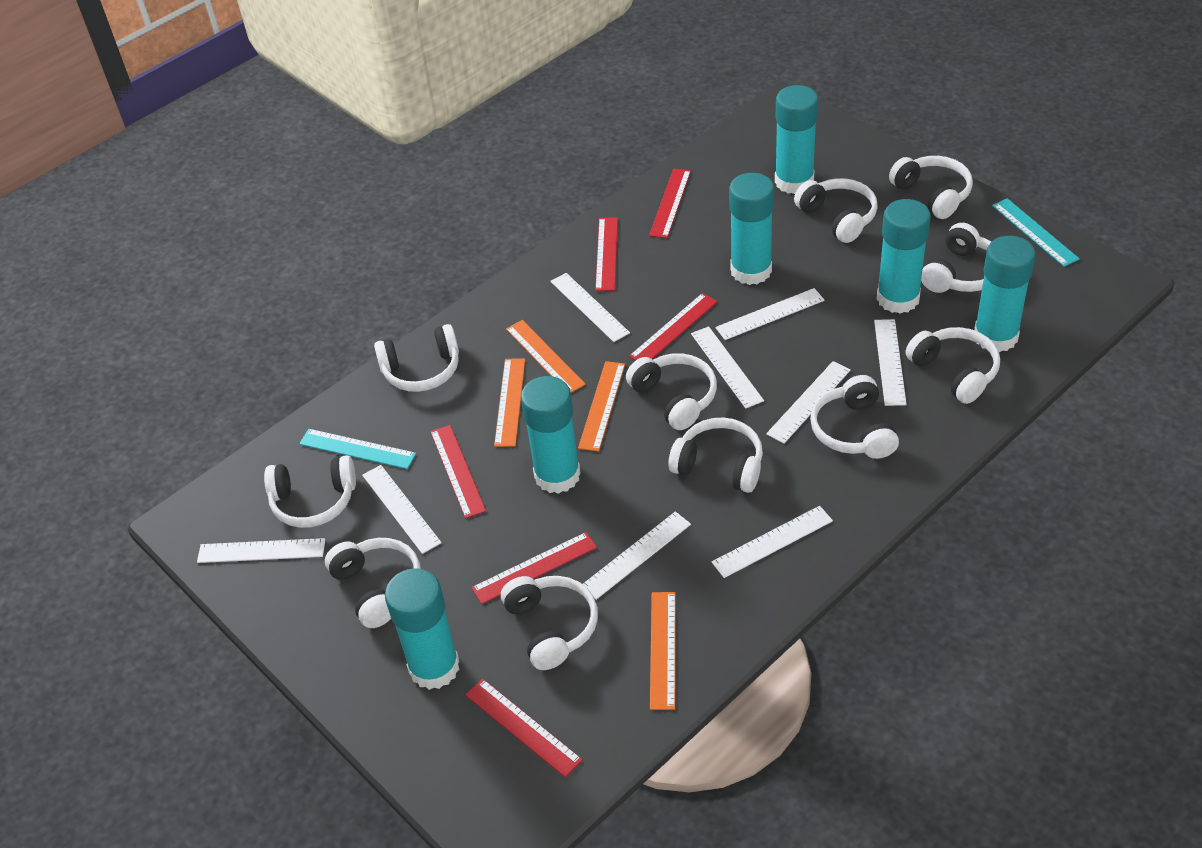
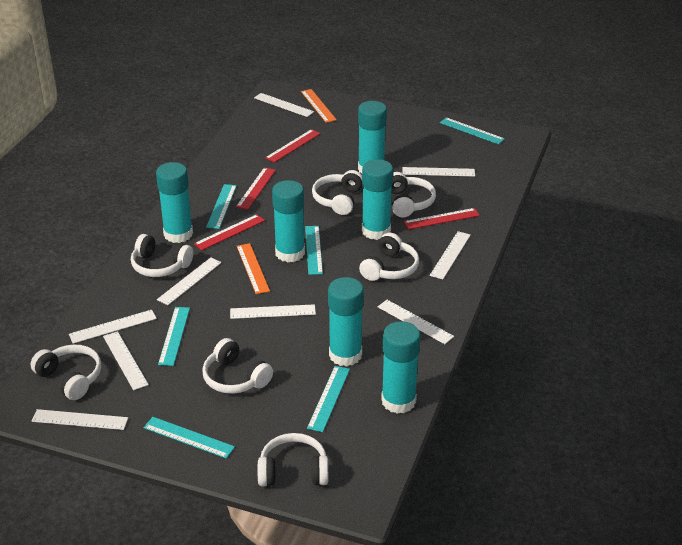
orange ruler: [494,358,525,447] [506,320,586,393] [578,361,625,451] [650,592,675,710] = 4 -> [237,243,270,294] [301,89,337,123] = 2
red ruler: [430,425,486,518] [465,679,583,777] [471,532,597,604] [595,217,618,291] [629,293,718,361] [649,168,691,238] = 6 -> [194,214,265,250] [236,167,276,210] [265,129,321,163] [404,208,480,229] = 4
turquoise ruler: [299,429,416,469] [992,198,1080,267] = 2 -> [144,417,235,459] [158,307,190,366] [206,184,237,229] [305,226,323,275] [307,366,350,432] [440,117,505,144] = 6
white headphones: [264,455,356,528] [325,538,421,628] [374,324,459,392] [501,576,598,670] [626,353,717,430] [668,417,763,493] [794,178,878,243] [810,375,899,459] [889,156,973,219] [906,327,1000,404] [921,223,991,293] = 11 -> [31,344,101,400] [131,234,193,277] [202,338,273,394] [258,433,328,486] [312,170,363,215] [359,233,419,281] [391,172,436,217] = 7

